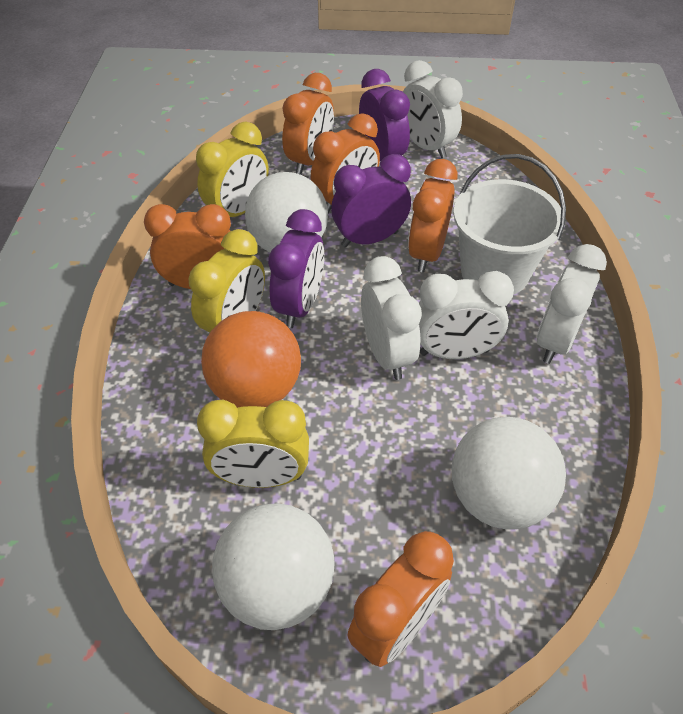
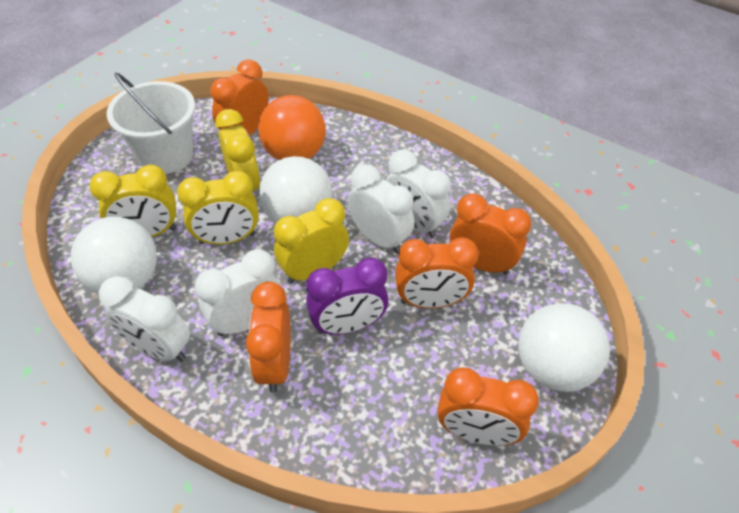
purple clock: [268,209,324,328] [331,154,411,248] [359,69,410,161] = 3 -> [306,257,389,335] = 1
yellow clock: [189,229,265,332] [196,122,269,217] [197,400,309,488] = 3 -> [89,165,177,237] [177,171,259,244] [215,109,261,191] [274,198,349,284] = 4

